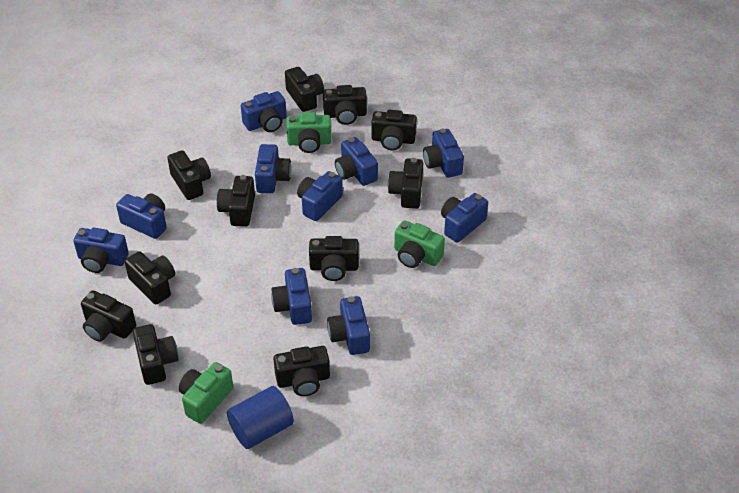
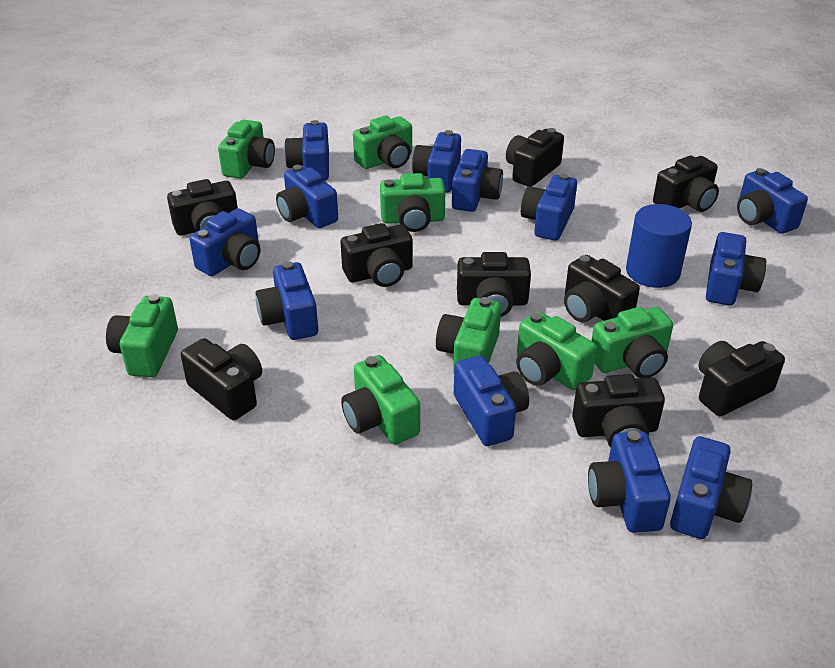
black camera: [81,291,136,342] [125,251,175,304] [133,324,179,385] [167,150,211,200] [217,175,255,227] [273,346,330,396] [285,67,324,112] [309,236,359,281] [323,85,367,125] [371,110,417,150] [388,158,423,209] = 11 -> [167,179,238,235] [181,338,262,420] [340,223,413,287] [457,252,531,317] [506,128,564,187] [564,255,640,322] [572,374,665,447] [653,155,719,212] [698,341,785,416] = 9
blue camera: [73,228,129,273] [116,193,167,239] [241,91,287,132] [255,144,292,193] [271,268,312,325] [297,171,343,221] [327,296,370,355] [335,137,378,186] [423,128,464,178] [441,193,488,243] = 10 -> [189,208,260,276] [256,261,318,340] [276,165,338,228] [284,120,329,181] [412,130,461,193] [452,149,503,212] [454,355,529,446] [521,173,577,241] [588,430,671,533] [670,436,753,539] [706,232,766,306] [737,168,808,234] = 12
green camera: [179,362,233,424] [286,112,331,153] [394,220,445,268] = 3 -> [106,294,178,377] [218,120,275,179] [341,355,420,445] [353,116,412,169] [380,173,445,232] [436,297,501,373] [516,311,597,390] [591,307,673,378] = 8

